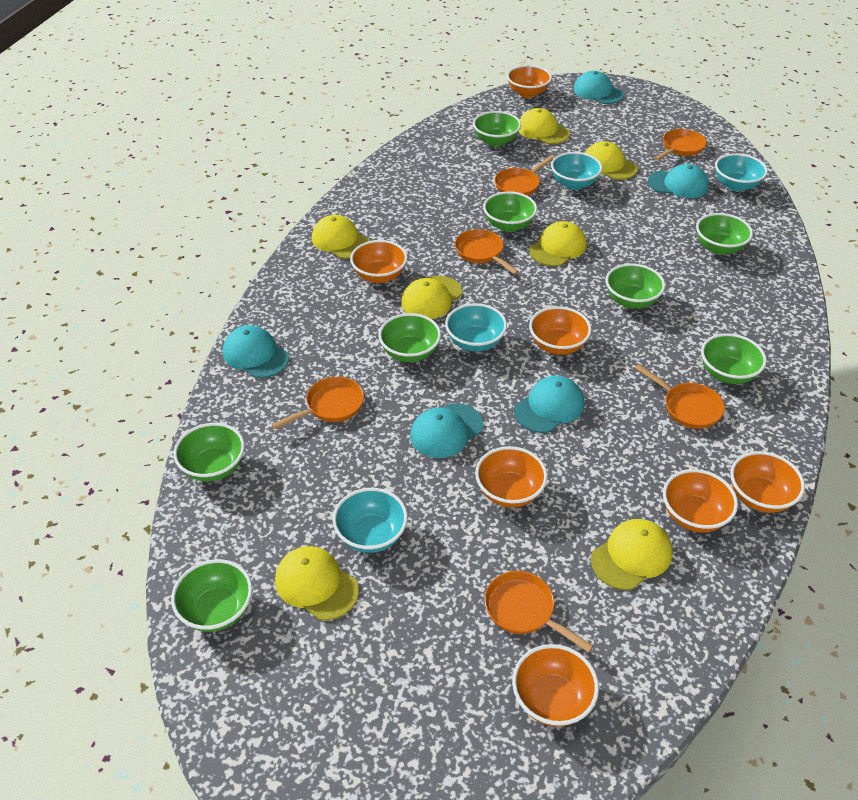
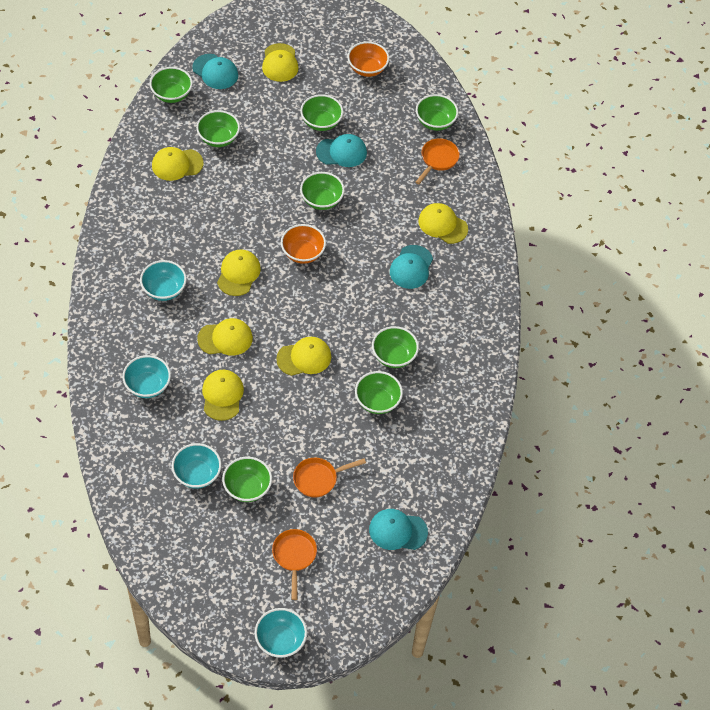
orange bowl: [350,240,408,283] [475,446,548,508] [507,65,552,98] [512,644,599,727] [529,306,592,355] [663,469,738,532] [730,451,805,513] = 7 -> [281,224,326,264] [347,41,389,77] = 2
orange pan: [272,377,364,430] [455,229,519,275] [485,571,594,653] [495,155,555,196] [635,364,725,429] [654,129,707,161] = 6 -> [272,529,317,600] [293,458,366,498] [416,138,460,184] = 3
turquoise cap: [223,325,289,378] [410,403,483,458] [514,375,584,433] [574,71,624,104] [648,164,709,198] = 5 -> [192,54,238,89] [316,134,367,167] [369,509,428,550] [390,245,433,289] = 4

